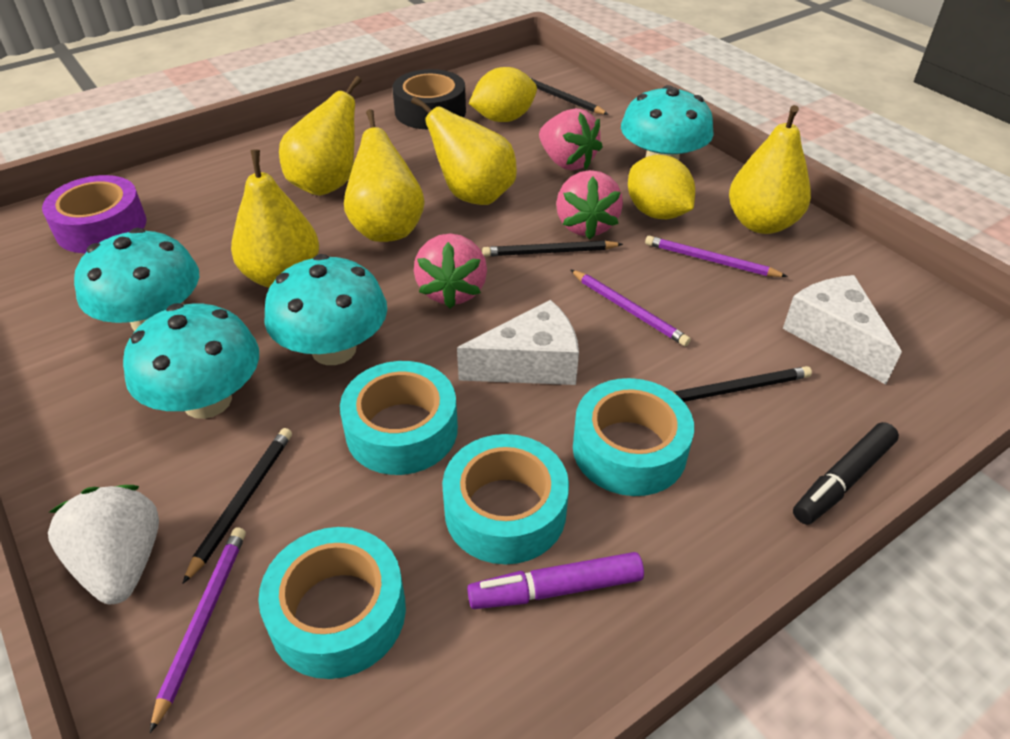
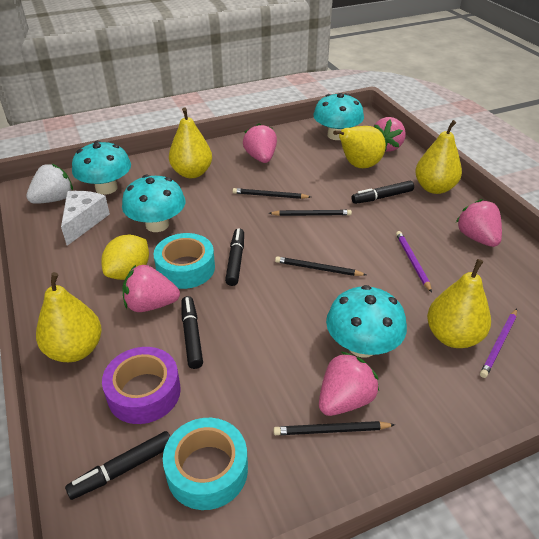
black marker: [793,422,899,525] = 1 -> [65,431,170,500] [181,296,203,369] [225,228,244,286] [352,181,414,204] = 4
black tape: [392,69,466,129] = 1 -> none = 0
pink strawberry: [414,234,487,309] [539,108,603,171] [556,170,623,239] = 3 -> [122,265,180,312] [243,123,277,163] [319,352,379,416] [373,117,406,152] [456,199,502,247] = 5
purple marker: [467,552,644,609] = 1 -> none = 0
purple pencil: [150,527,246,733] [571,270,691,346] [645,236,788,277] = 3 -> [396,231,432,293] [480,309,517,378] = 2
turquoise tape: [258,527,406,679] [340,361,458,475] [442,434,569,564] [573,378,694,496] = 4 -> [154,233,215,289] [163,418,248,510] = 2
white cheese: [457,300,579,385] [783,275,902,384] = 2 -> [61,191,110,246] = 1
yellow lemon: [469,67,537,122] [628,155,695,219] = 2 -> [101,235,149,280] = 1

